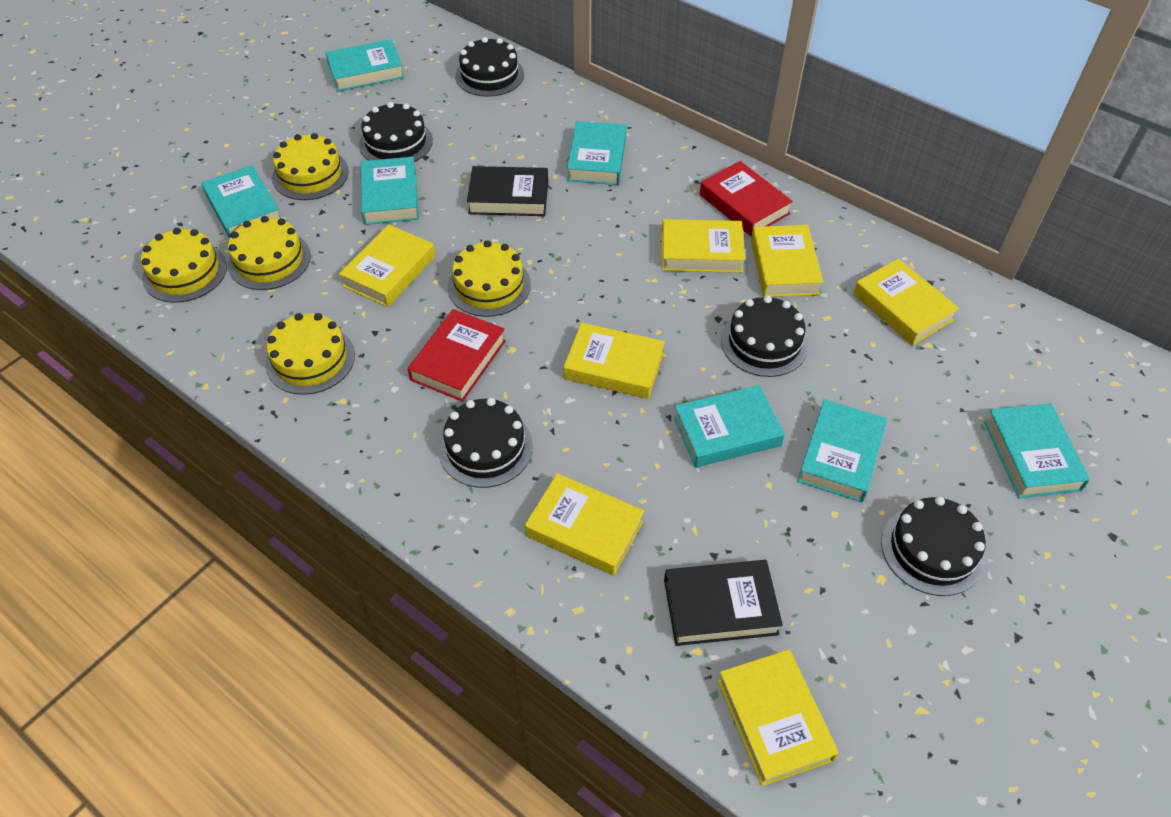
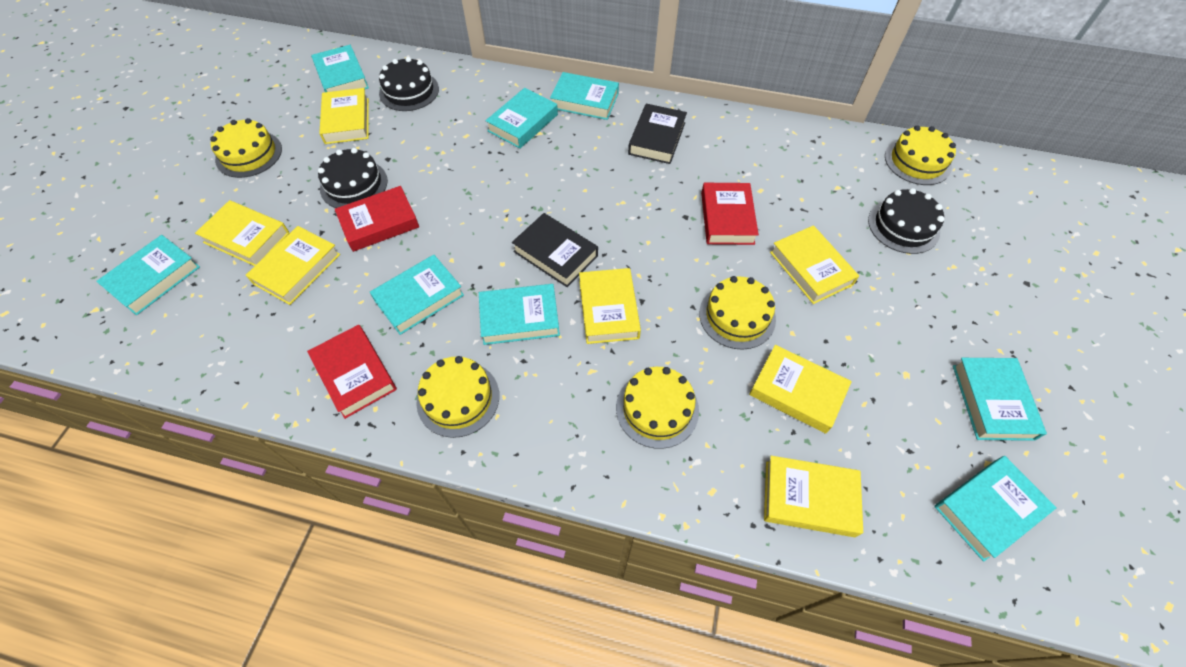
black cake: [359,102,433,162] [438,398,533,488] [455,37,524,97] [721,296,809,377] [881,497,986,596] = 5 -> [318,148,388,208] [379,57,439,111] [868,188,944,254] = 3
red book: [407,309,506,402] [700,161,793,236] = 2 -> [307,325,397,419] [335,186,419,252] [701,183,759,245] = 3
turquoise book: [201,165,281,239] [326,39,404,92] [361,157,419,225] [567,121,626,185] [673,385,785,468] [797,399,887,502] [984,403,1090,498] = 7 -> [96,235,200,315] [311,45,369,92] [370,255,464,335] [479,284,560,345] [485,88,558,148] [550,72,619,120] [934,456,1057,562] [953,358,1047,441] = 8

